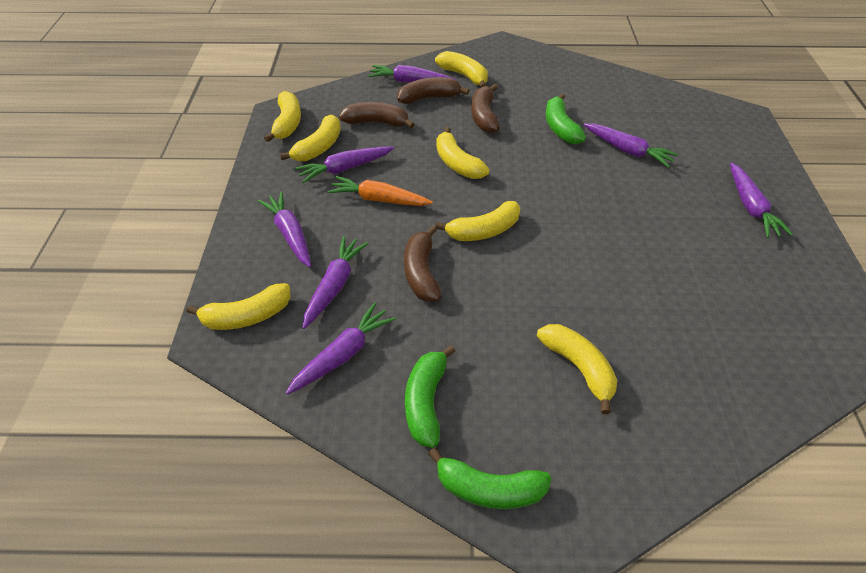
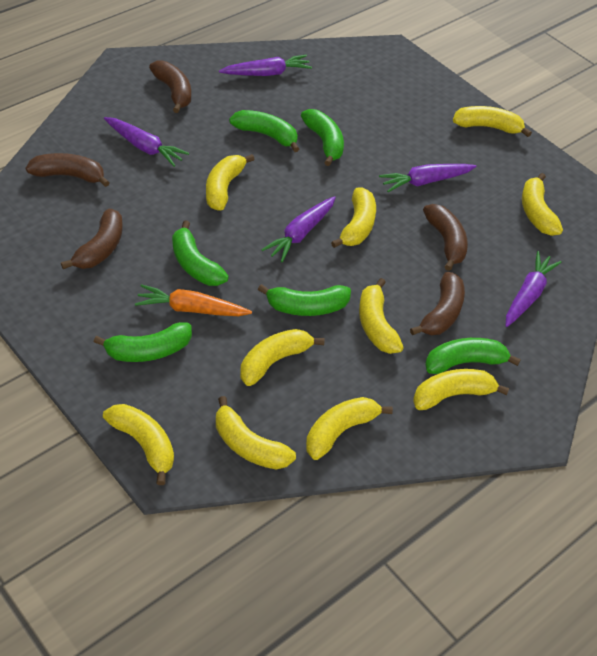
brown banana: [339,102,415,128] [397,77,469,104] [404,226,441,302] [471,84,500,133] = 4 -> [26,153,110,187] [61,209,123,269] [149,60,191,113] [410,272,465,335] [423,204,468,271] = 5
green banana: [405,345,455,448] [428,448,551,509] [546,93,586,144] = 3 -> [94,322,192,362] [172,221,229,286] [229,110,299,152] [258,284,351,316] [301,109,344,166] [425,338,521,374] = 6
purple carrot: [258,191,311,267] [286,302,396,395] [295,146,394,183] [302,236,368,329] [368,65,455,82] [583,123,678,168] [730,163,793,238] = 7 -> [104,117,189,167] [219,55,312,76] [261,196,336,262] [379,164,477,192] [506,251,562,327] = 5
yellow banana: [187,283,291,330] [264,91,301,142] [280,114,341,161] [435,51,488,87] [435,201,521,241] [436,127,489,179] [537,324,617,414] = 7 -> [103,404,174,485] [206,154,255,211] [216,396,296,470] [241,329,324,386] [306,397,393,460] [331,188,376,248] [359,278,404,354] [413,369,509,410] [453,106,532,137] [522,173,563,236] = 10

